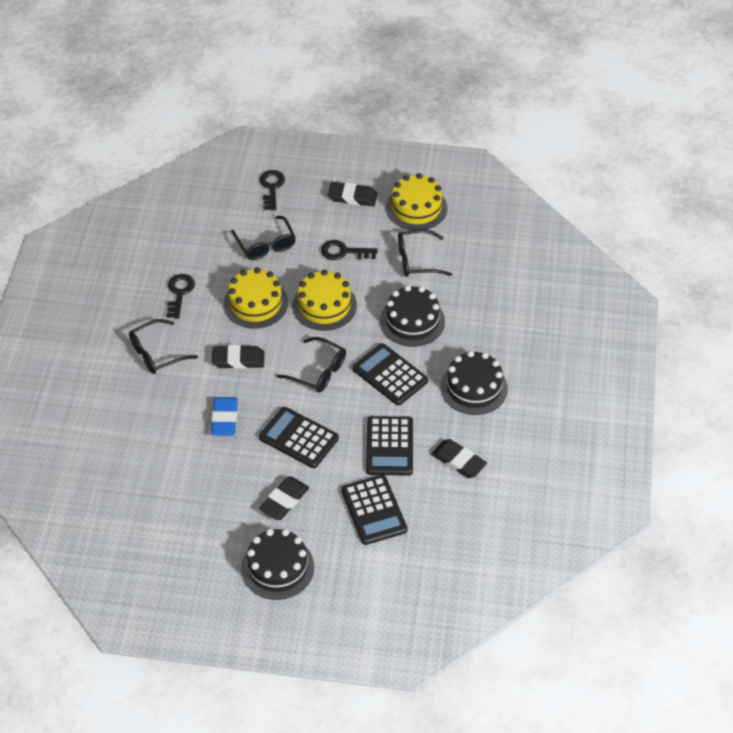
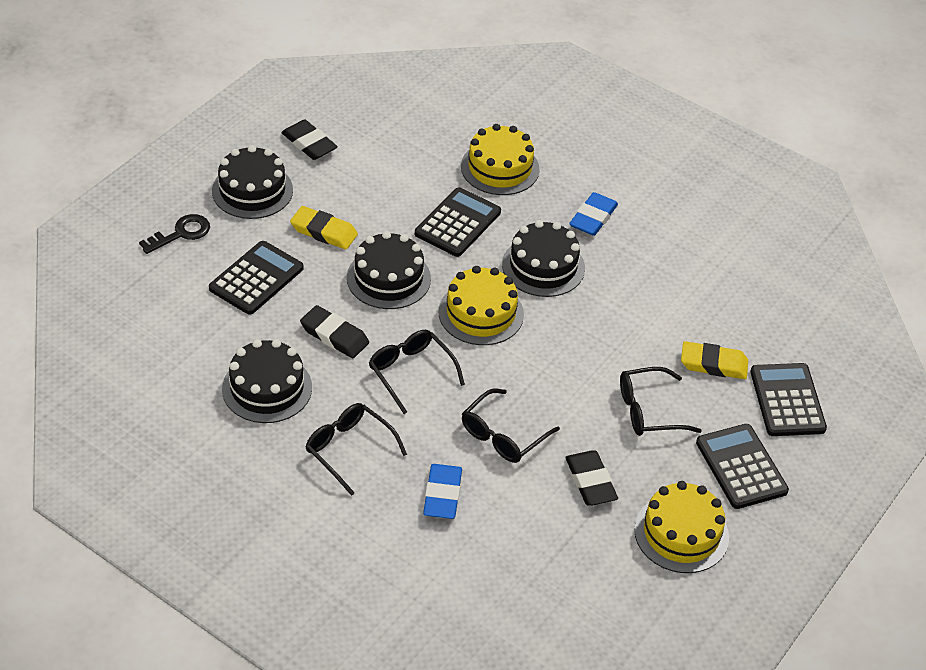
black cake: [241,529,314,600] [380,285,445,347] [441,351,508,415] = 3 -> [212,145,293,219] [222,339,312,423] [347,231,431,309] [502,220,585,297] = 4
black eraser: [212,345,264,369] [259,476,309,520] [328,182,378,206] [431,439,487,478] = 4 -> [281,119,338,160] [300,305,369,358] [565,451,618,506] = 3
black key: [167,274,195,319] [260,170,285,210] [321,240,378,260] = 3 -> [139,214,210,254] = 1
blue eraser: [211,397,238,436] = 1 -> [423,464,462,519] [569,192,618,236] = 2
yellow eraser: none = 0 -> [290,206,358,250] [681,341,748,379] = 2

